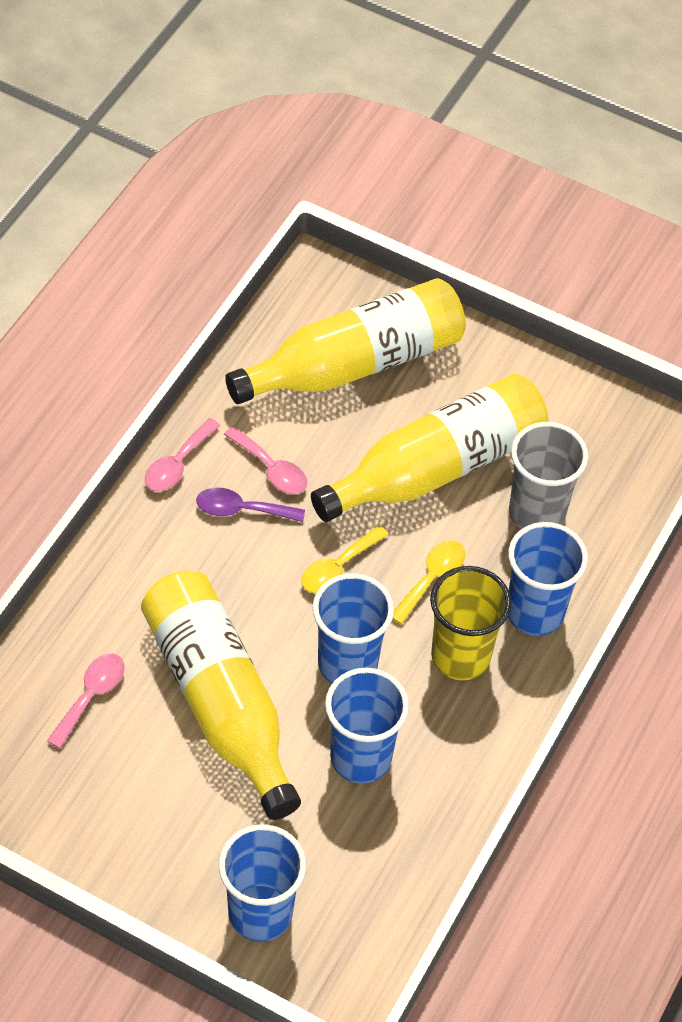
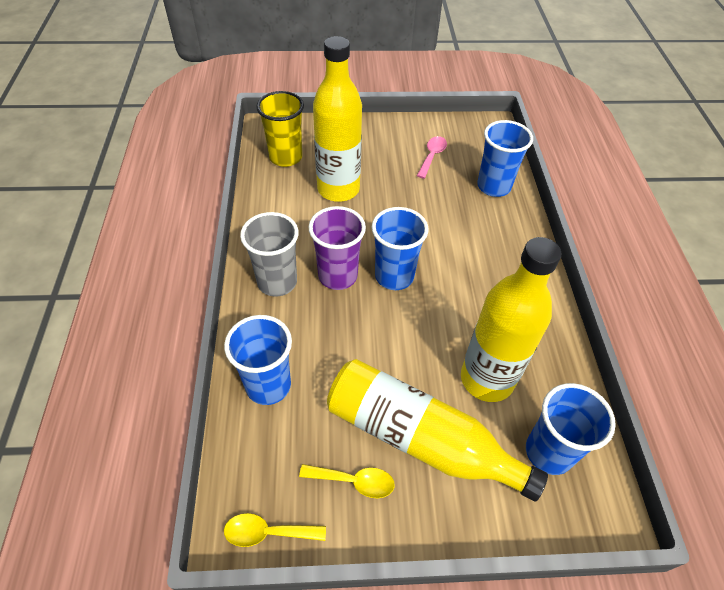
pink spoon: [47,654,125,749] [145,418,220,491] [224,426,307,494] = 3 -> [417,136,447,179] = 1
purple cup: none = 0 -> [309,206,366,290] = 1
purple spoon: [196,488,305,522] = 1 -> none = 0

